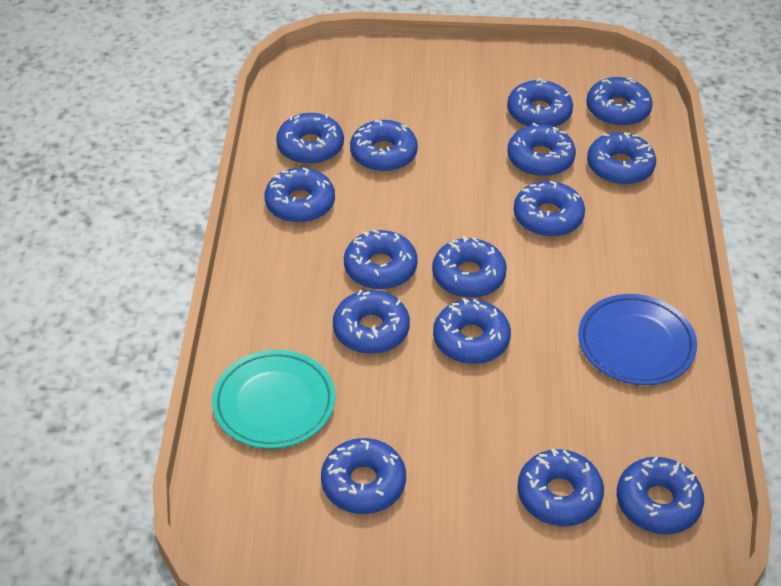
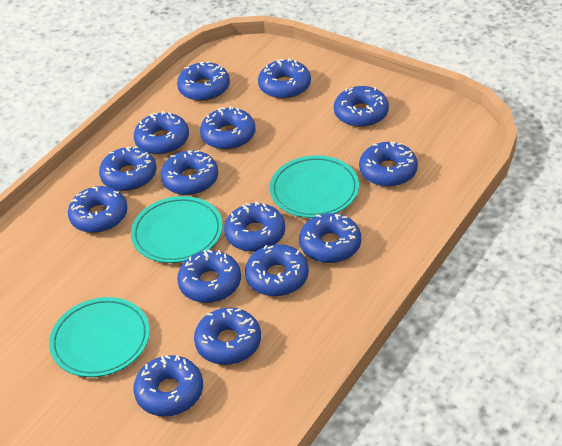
blue plate: [578,294,697,385] = 1 -> none = 0
turquoise plate: [212,350,335,449] = 1 -> [49,297,150,377] [131,196,223,263] [270,155,359,218] = 3

